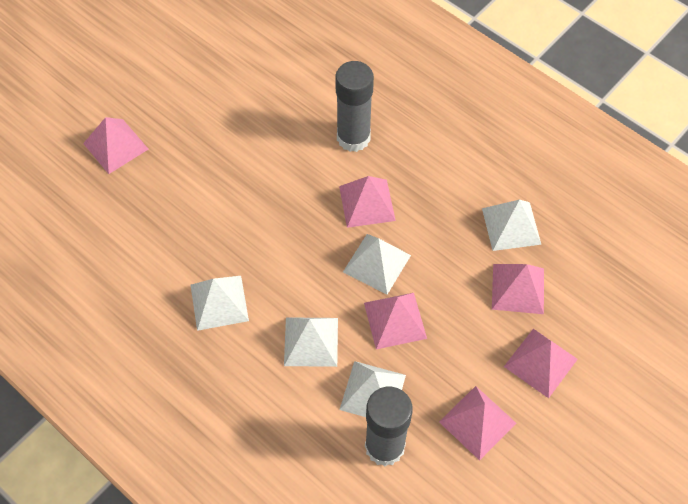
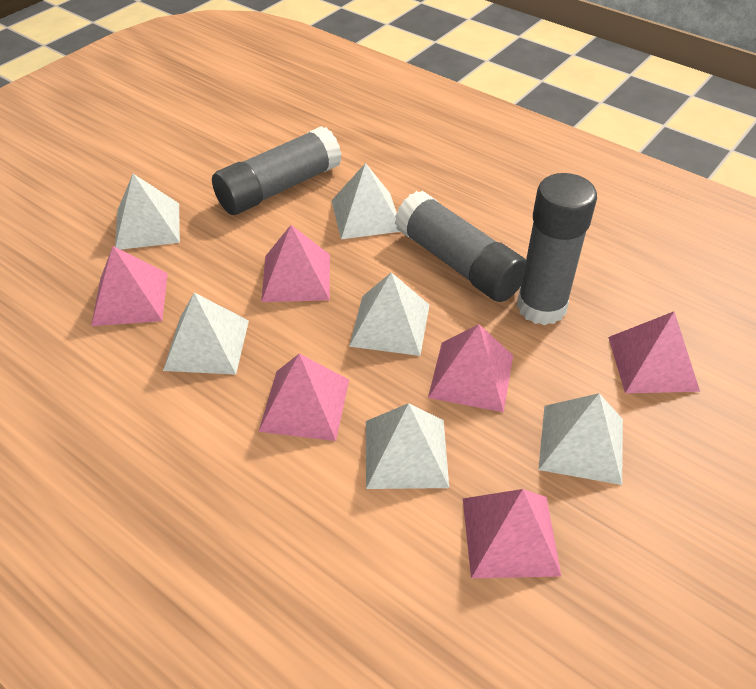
grey glue stick: [335,61,374,152] [365,387,413,466] = 2 -> [212,126,342,215] [395,191,526,302] [517,173,597,325] = 3
white pyramid: [191,276,249,331] [284,317,338,367] [339,361,406,417] [343,234,411,294] [482,200,542,251] = 5 -> [115,174,180,250] [163,293,249,375] [331,163,400,239] [349,272,429,356] [366,403,449,489] [538,393,623,485] = 6

